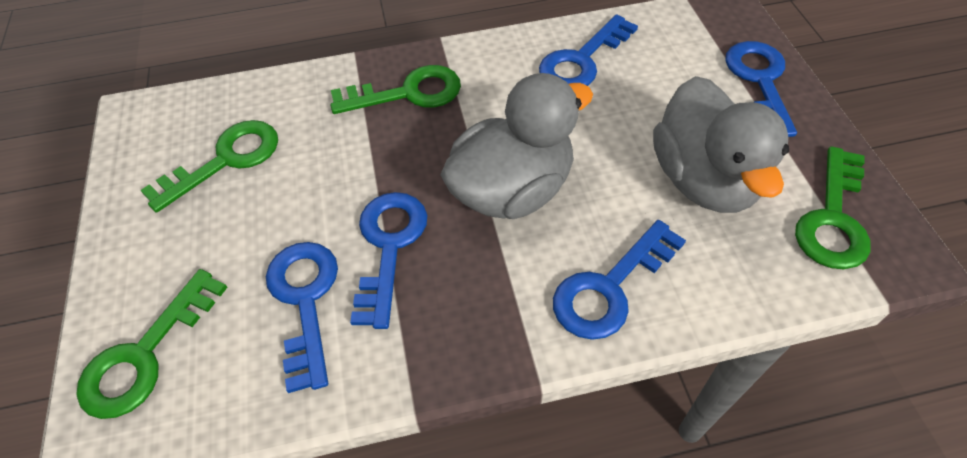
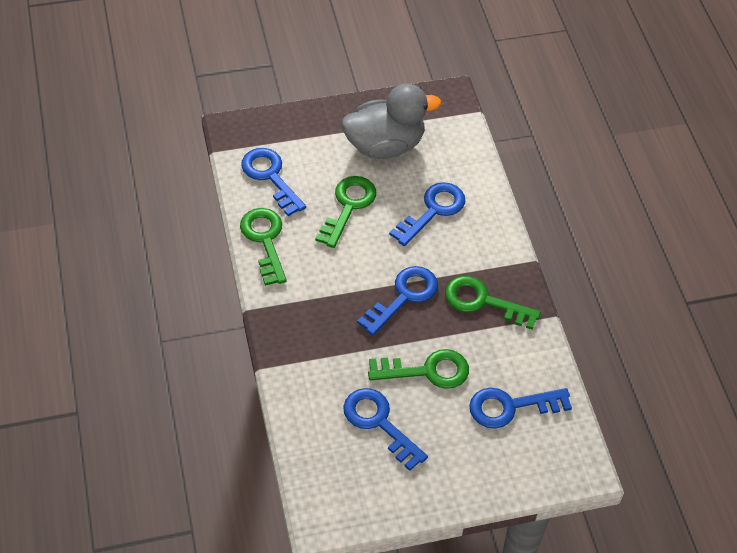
grey duck: [440,73,593,219] [653,76,789,213] = 2 -> [341,84,442,159] = 1

